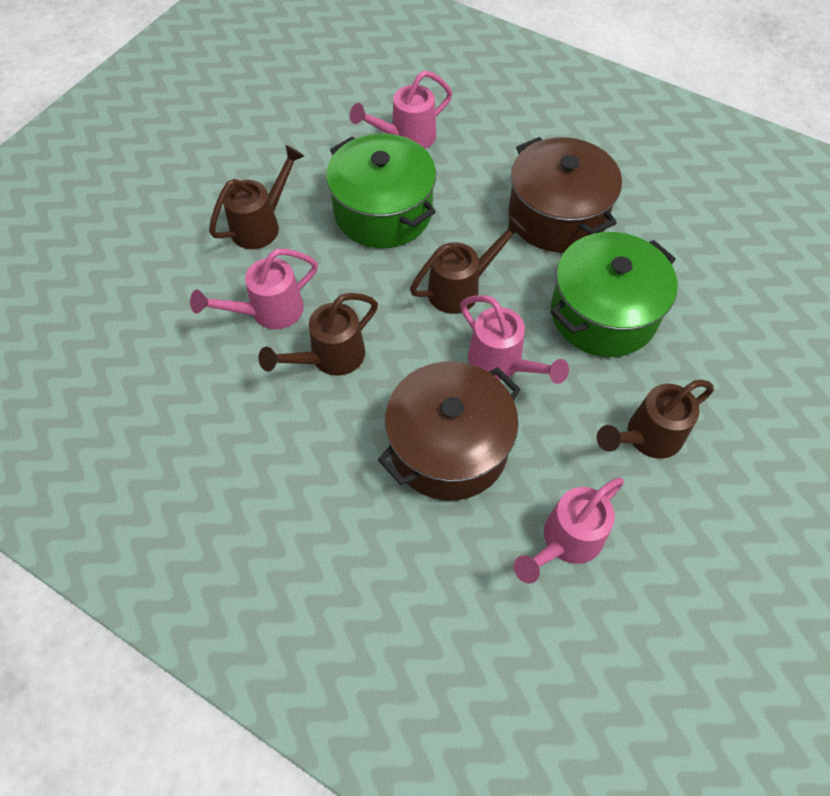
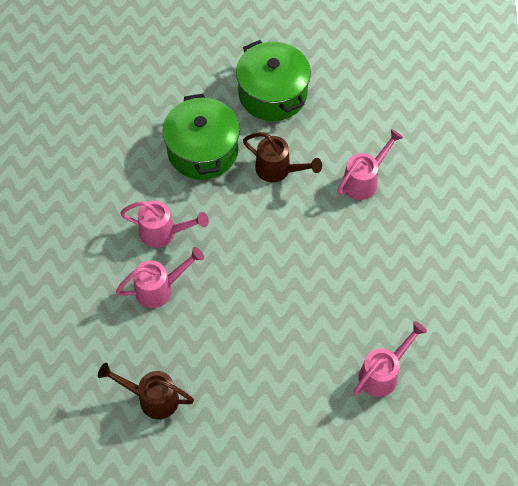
brown pot: [378,361,521,500] [508,137,622,252] = 2 -> none = 0
brown watering can: [209,145,304,249] [259,293,378,376] [410,216,526,314] [597,379,714,459] = 4 -> [98,363,194,419] [243,132,322,182] = 2

